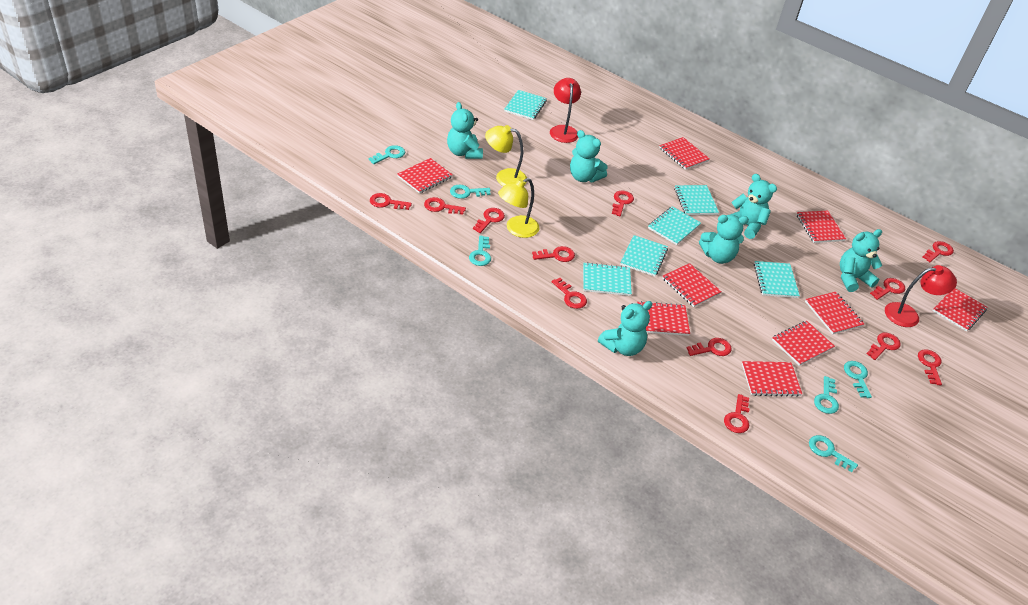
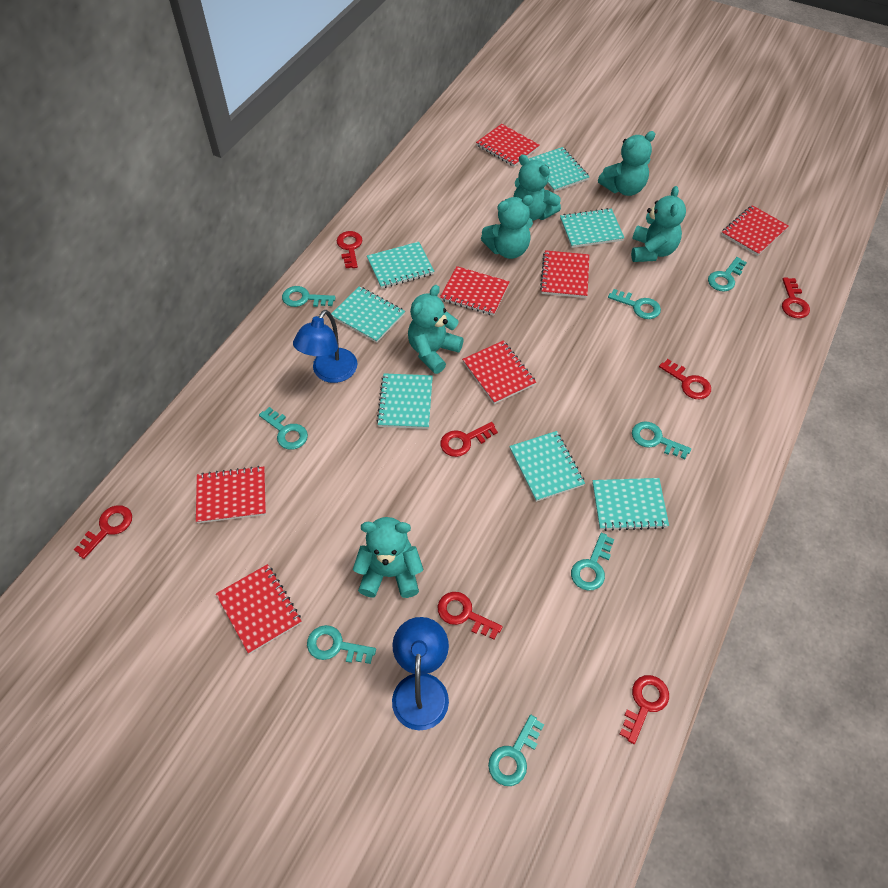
blue lamp: none = 0 -> [293,310,357,383] [392,617,449,730] = 2
red key: [370,193,412,210] [424,197,466,215] [473,208,505,233] [532,246,575,262] [552,278,587,309] [612,190,634,216] [687,338,731,356] [724,394,750,433] [867,333,901,360] [870,278,905,300] [918,349,942,386] [923,241,954,262] = 12 -> [74,505,132,559] [337,231,363,268] [438,592,503,640] [440,422,498,457] [619,675,669,744] [659,359,711,399] [782,278,810,319] = 7
red lamp: [550,78,581,143] [885,265,957,327] = 2 -> none = 0
red notebook: [397,158,453,194] [637,301,690,336] [659,137,710,170] [662,263,722,307] [742,361,802,397] [772,321,835,366] [797,211,846,243] [805,292,864,334] [933,288,988,331] = 9 -> [196,466,266,523] [216,564,302,654] [440,266,510,316] [462,341,536,404] [476,124,540,167] [540,250,589,298] [721,205,789,256] = 7
turquoise key: [369,145,405,164] [450,185,491,199] [469,236,491,266] [809,435,858,472] [814,376,839,414] [844,361,872,398] = 6 -> [259,407,308,450] [282,286,336,307] [307,625,376,664] [488,715,544,786] [571,533,614,591] [608,289,661,319] [632,421,691,459] [708,257,747,292] = 8
turquoise notebook: [505,90,547,120] [583,262,632,296] [620,235,668,276] [648,206,701,245] [674,185,719,215] [754,261,800,298] = 6 -> [331,286,405,343] [367,242,434,289] [377,373,433,429] [509,431,585,502] [529,147,589,192] [560,208,624,248] [592,478,669,531] = 7
yellow lamp: [485,125,527,186] [498,178,539,238] = 2 -> none = 0

